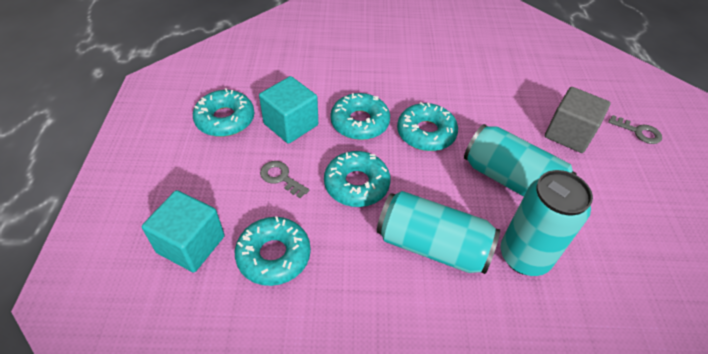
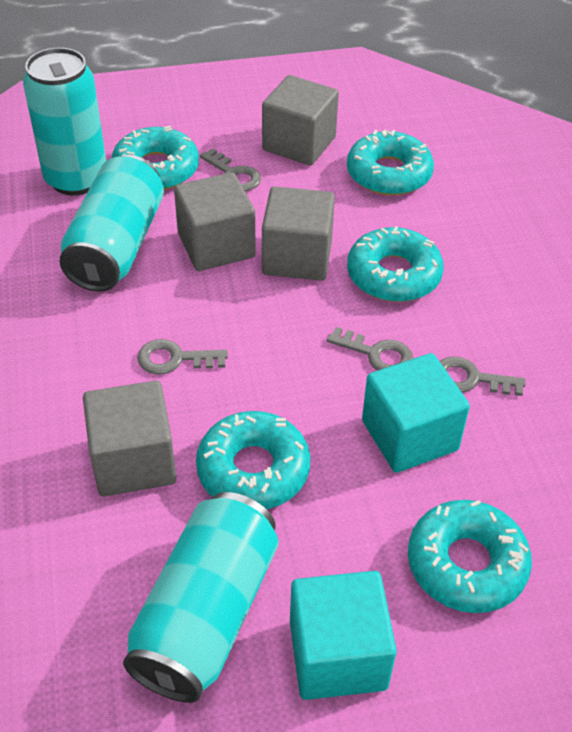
grey cube: [545,87,611,153] = 1 -> [83,381,176,497] [174,173,256,271] [262,75,339,166] [262,186,335,281] = 4
grey key: [260,161,310,198] [608,115,662,144] = 2 -> [137,339,228,375] [200,148,261,191] [327,327,413,371] [440,356,526,396] = 4

